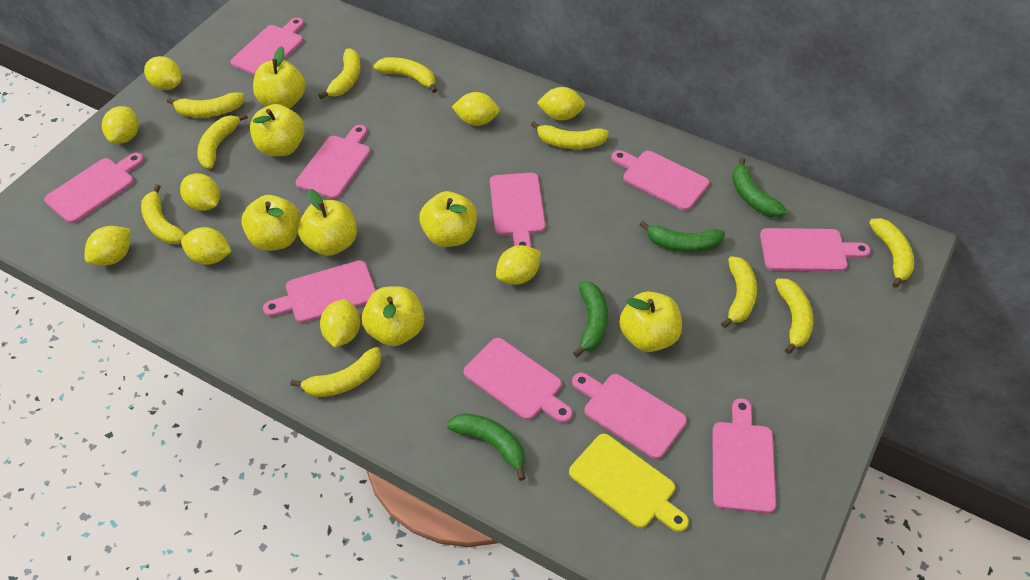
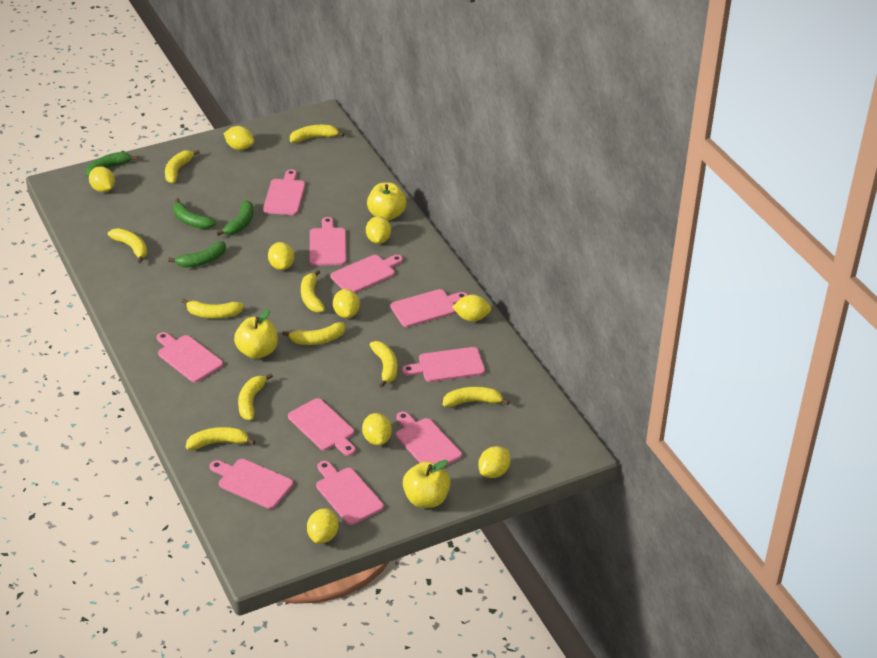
yellow apple: [241,195,301,251] [250,104,305,156] [253,46,306,108] [298,189,357,256] [362,286,424,346] [419,191,477,247] [619,292,682,352] = 7 -> [234,309,278,359] [367,182,406,221] [403,460,451,508] = 3
yellow cutting board: [569,434,689,532] = 1 -> none = 0

